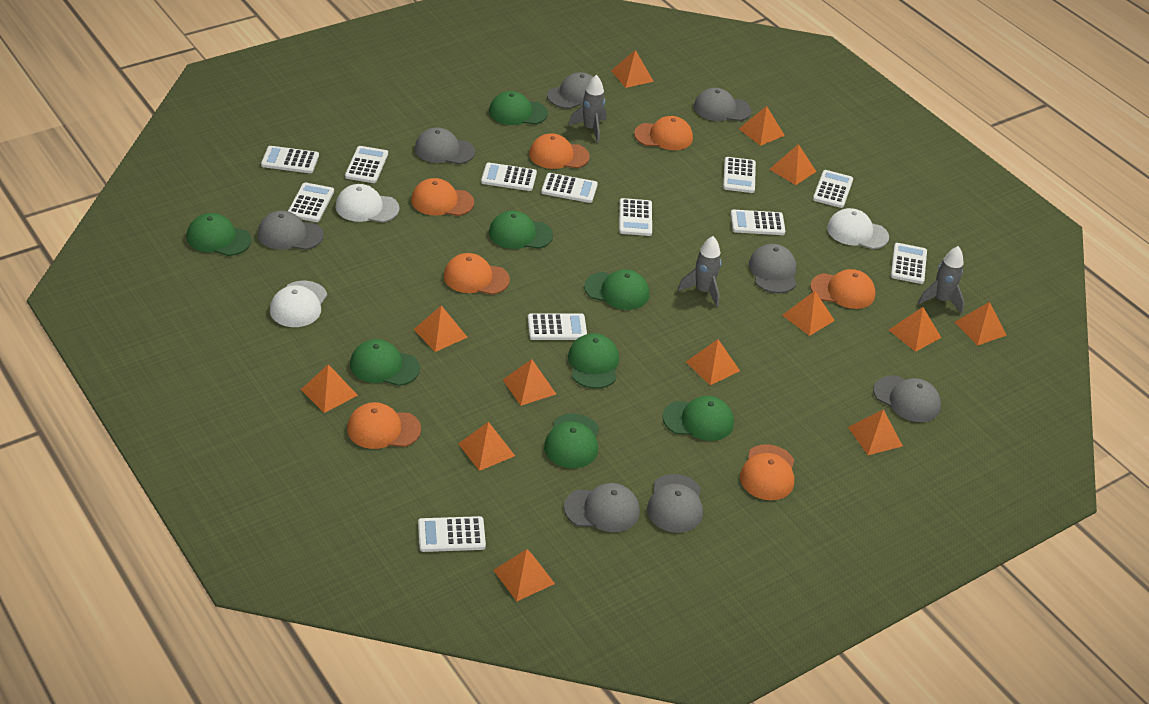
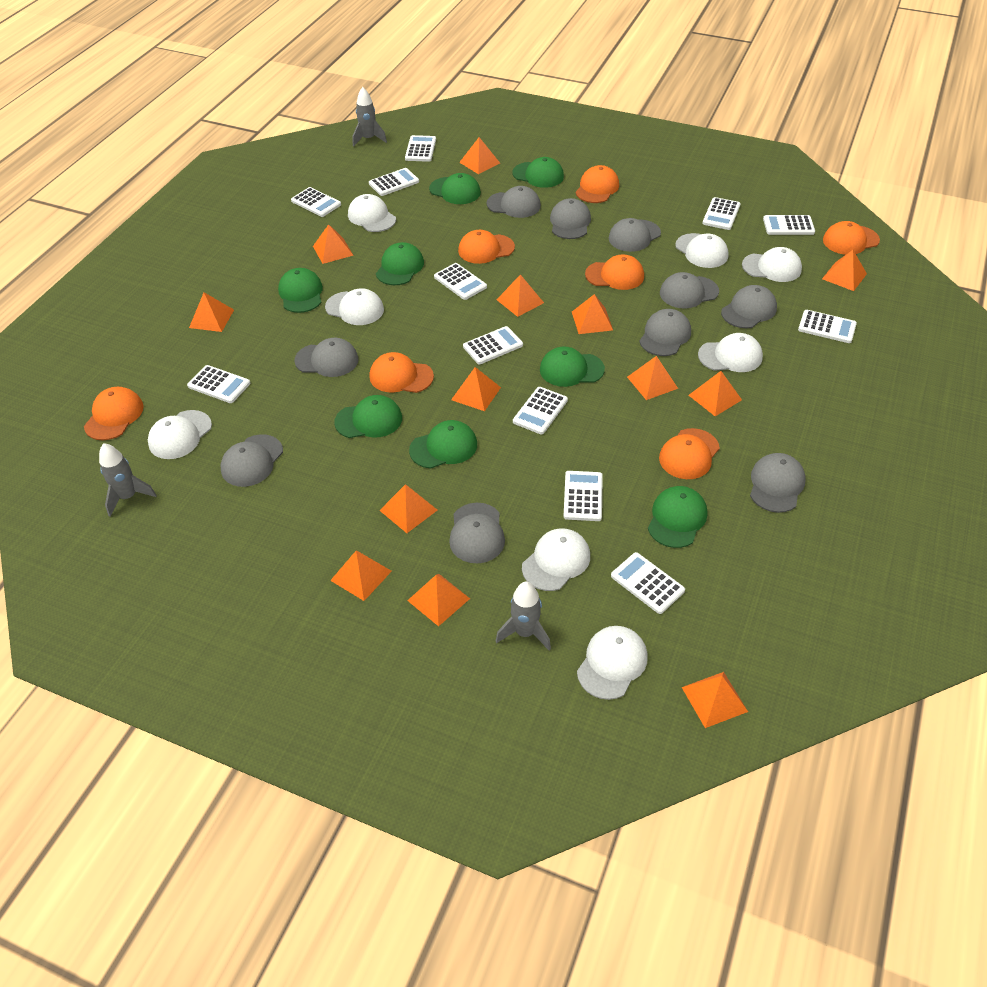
grey cap: [258,211,324,250] [415,128,475,164] [547,72,593,109] [564,483,640,532] [647,474,703,533] [694,88,751,121] [749,244,796,293] [873,375,941,422] = 8 -> [221,434,283,487] [294,338,358,377] [449,503,505,563] [487,186,541,218] [550,198,591,239] [609,218,661,252] [639,309,691,356] [660,272,719,309] [721,285,777,328] [750,453,806,513] = 10
white cap: [270,281,327,327] [336,184,400,222] [827,208,889,249] = 3 -> [148,410,212,459] [325,288,384,325] [348,194,396,232] [522,528,590,591] [577,626,648,700] [675,233,729,268] [698,333,763,372] [742,247,802,282] = 8

